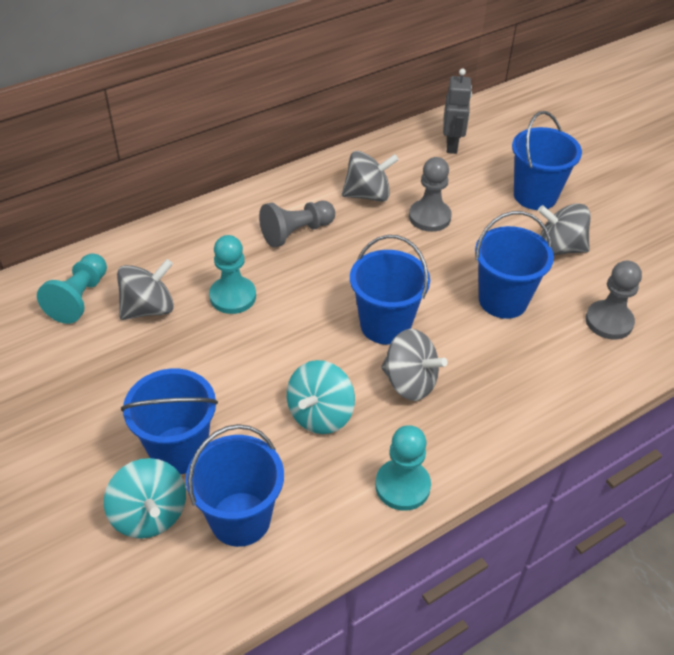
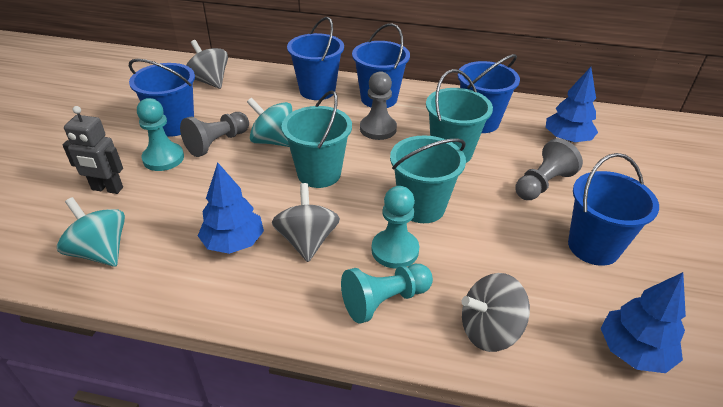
blue tree: none = 0 -> [198,162,264,254] [546,67,598,143] [601,272,686,373] = 3
grey spinning top: [117,259,174,320] [342,151,399,202] [381,329,447,401] [538,203,591,256] = 4 -> [186,40,228,89] [272,183,340,262] [462,273,530,352] = 3
turquoise bucket: none = 0 -> [282,91,352,188] [390,135,466,223] [426,69,493,163] = 3

